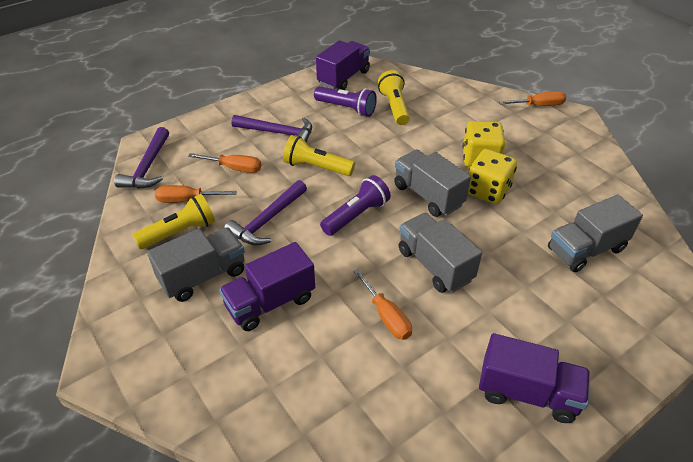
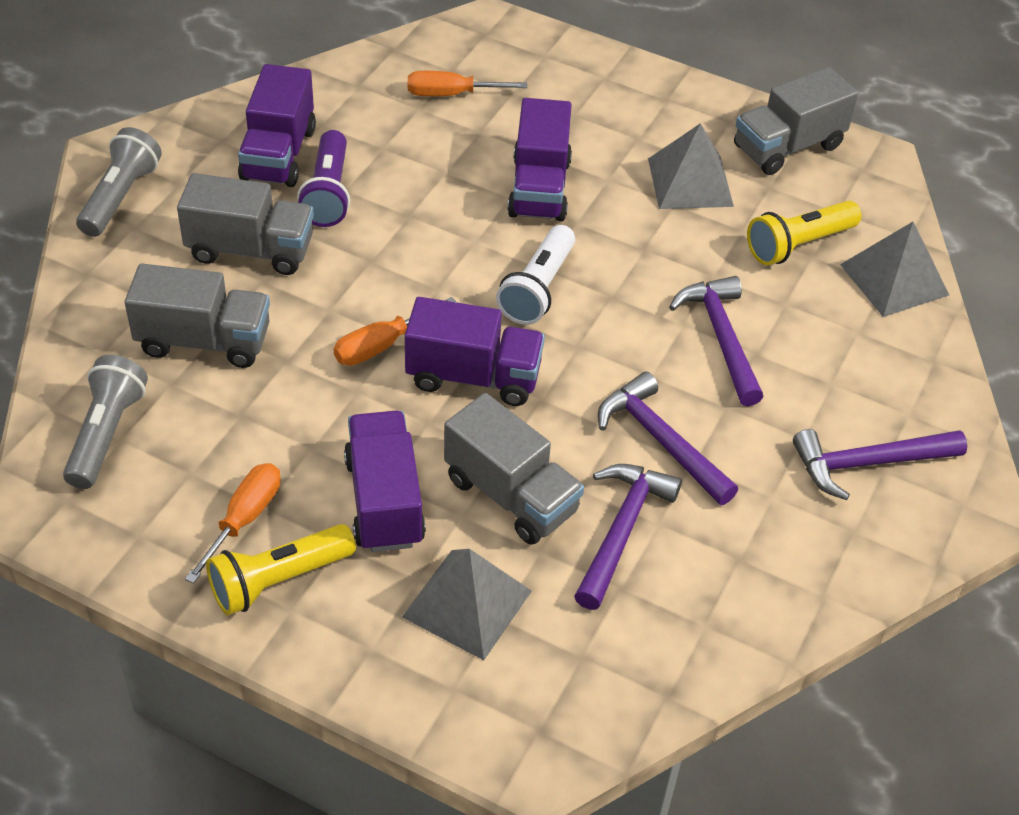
grey flashlight: none = 0 -> [63,355,148,489] [76,127,162,237] = 2
grey pyramid: none = 0 -> [402,549,532,660] [648,123,734,209] [840,222,949,317] = 3
orange screwdriver: [155,185,237,203] [188,153,261,173] [353,269,412,340] [499,91,566,106] = 4 -> [185,463,281,584] [334,297,457,366] [408,71,527,96] = 3
purple flashlight: [314,86,377,117] [320,175,391,236] = 2 -> [297,130,350,227] = 1
purple hammer: [114,127,169,189] [224,180,307,246] [232,115,312,143] = 3 -> [574,464,682,610] [598,372,738,505] [669,276,764,406] [793,429,967,500] = 4
purple truck: [219,242,315,331] [316,40,370,90] [479,333,590,423] = 3 -> [238,64,316,187] [344,410,426,552] [405,297,545,406] [507,98,572,222] = 4
white flashlight: none = 0 -> [496,225,575,325] = 1
yellow dice: [463,121,505,167] [468,149,517,204] = 2 -> none = 0
yellow flashlight: [133,194,215,249] [283,135,355,176] [378,70,410,125] = 3 -> [206,524,356,615] [747,200,862,265] = 2

